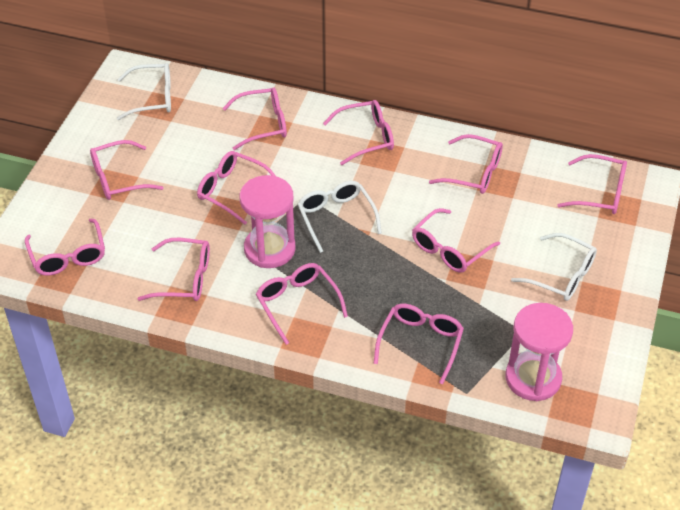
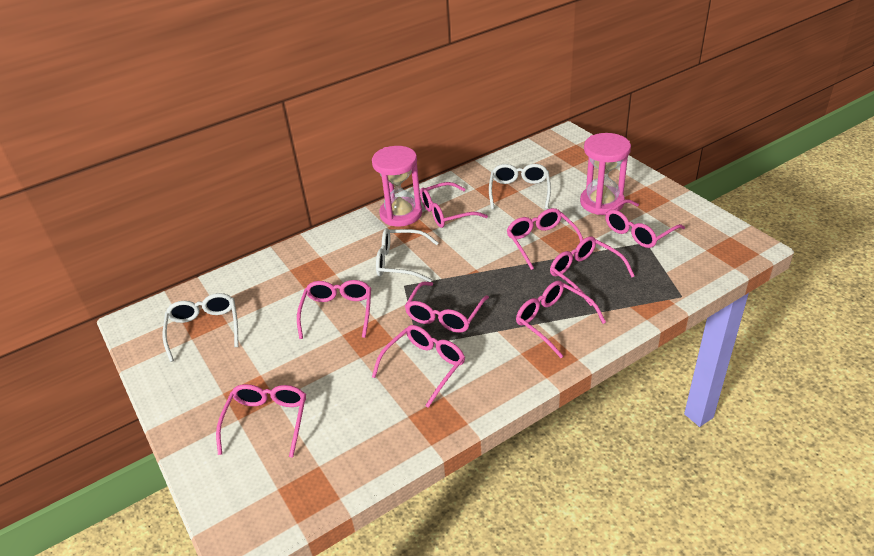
pink glasses: [25,218,105,276] [90,140,164,200] [138,238,210,301] [197,151,275,225] [222,87,287,150] [256,263,348,345] [323,100,394,165] [374,304,464,384] [412,208,500,273] [429,134,503,194] [557,154,627,214] = 11 -> [216,384,306,457] [297,280,371,339] [372,325,465,408] [405,282,489,333] [420,182,488,228] [507,208,583,270] [516,281,606,358] [550,236,635,306] [605,199,685,248] = 9

